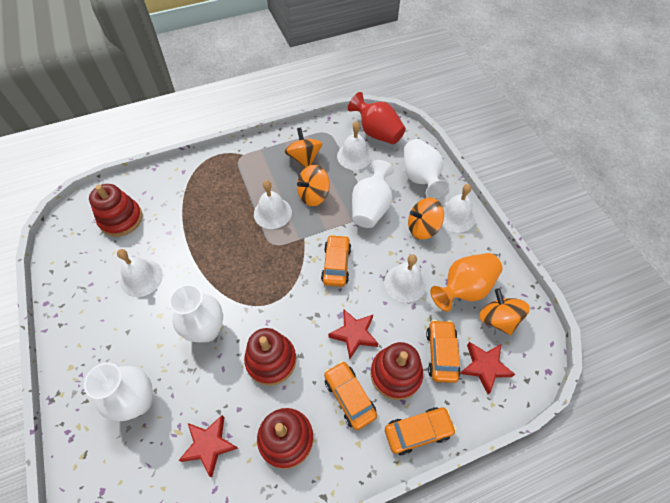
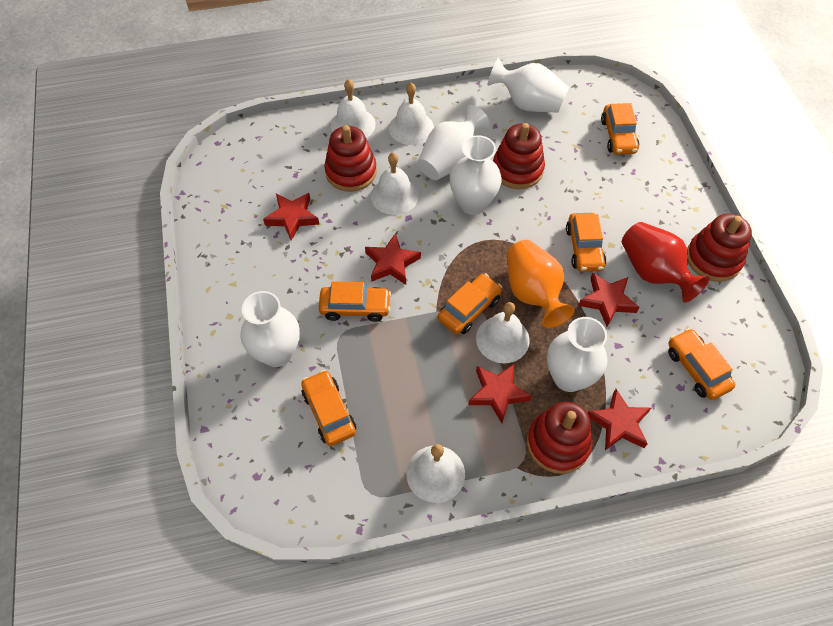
orange car: [321,235,351,287] [324,361,377,430] [385,407,456,455] [426,320,460,383] = 4 -> [301,370,356,446] [319,281,391,322] [438,273,502,334] [566,213,606,272] [601,103,639,155] [668,328,735,400] = 6
orange spinning top: [284,127,323,168] [297,165,330,206] [408,198,444,240] [479,288,530,335] = 4 -> none = 0
red star: [178,415,238,477] [328,309,378,359] [460,342,515,394] = 3 -> [263,193,319,241] [365,233,421,285] [468,363,532,423] [578,273,640,327] [588,389,651,450] = 5
white vase: [84,362,153,421] [169,284,223,342] [352,160,394,228] [404,139,449,198] = 4 -> [240,291,300,367] [418,105,490,180] [450,135,502,215] [487,58,569,113] [547,317,608,392] = 5

